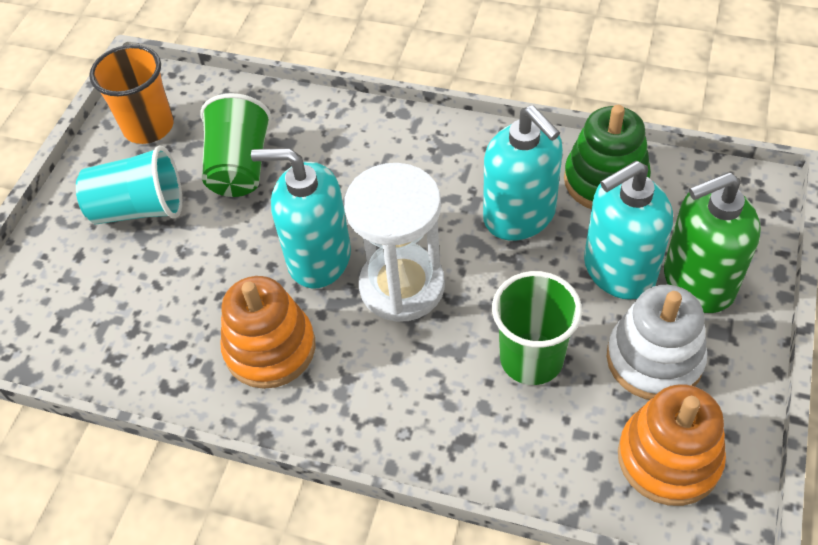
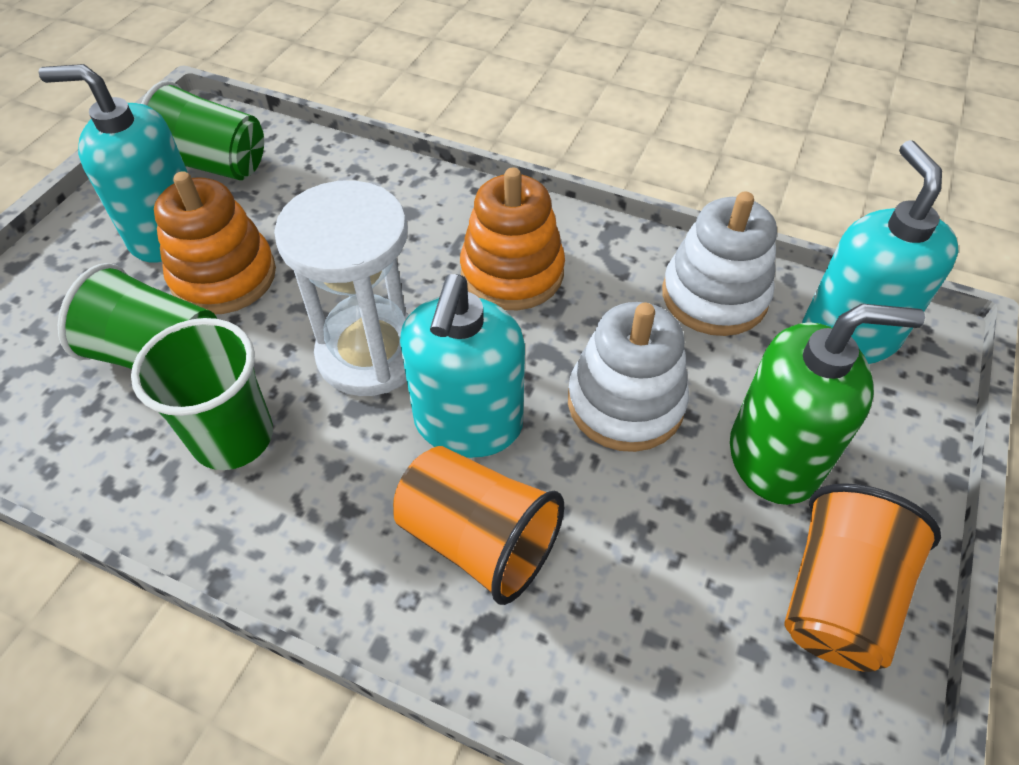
green cup: [200,93,272,197] [492,271,582,385] = 2 -> [58,263,217,369] [131,318,273,470] [141,81,264,180] = 3
green stacking toy: [564,105,651,209] = 1 -> none = 0
orange cup: [89,45,174,144] = 1 -> [393,446,564,605] [784,483,941,672] = 2
turquoise cup: [76,145,182,224] = 1 -> none = 0
white stacking toy: [607,285,707,400] = 1 -> [568,302,689,452] [662,191,777,336] = 2

